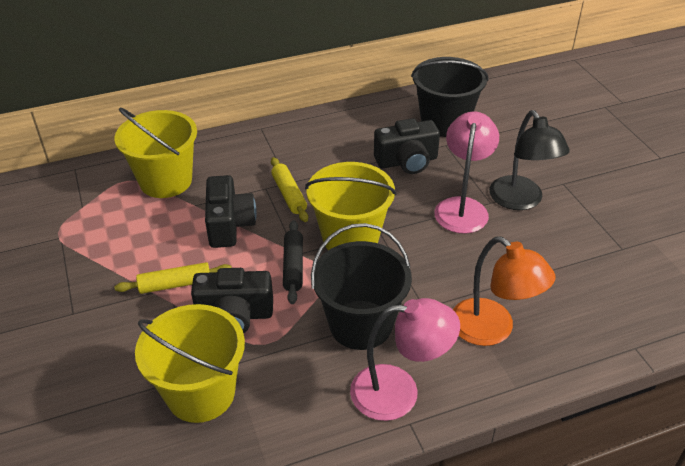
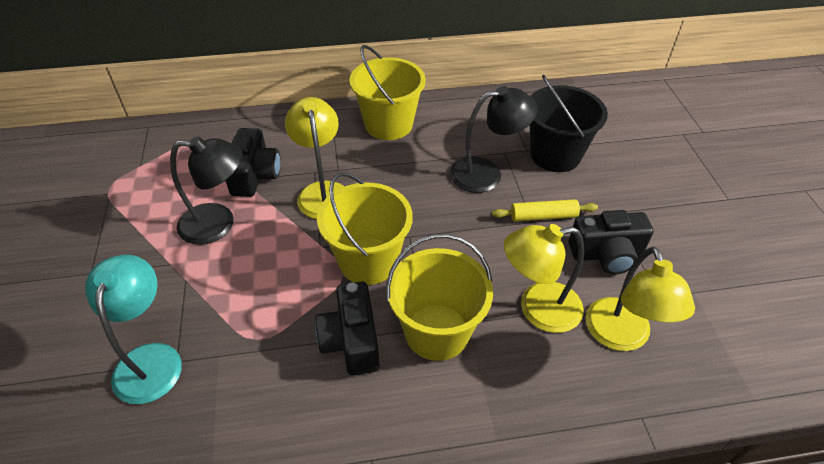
black bucket: [311,223,412,350] [411,57,488,137] = 2 -> [530,75,608,172] = 1
black lamp: [489,110,570,210] = 1 -> [170,136,243,245] [450,86,538,193] = 2
black rolling pin: [283,220,303,304] = 1 -> none = 0
orange lamp: [453,237,556,346] = 1 -> none = 0
pink lamp: [350,298,460,421] [434,111,499,234] = 2 -> none = 0
turquoise lamp: none = 0 -> [85,254,182,404] = 1
yellow lamp: none = 0 -> [285,97,345,219] [504,224,584,333] [586,247,695,351] = 3
yellow rolling pin: [114,262,232,294] [271,157,308,222] = 2 -> [492,199,598,221] = 1

